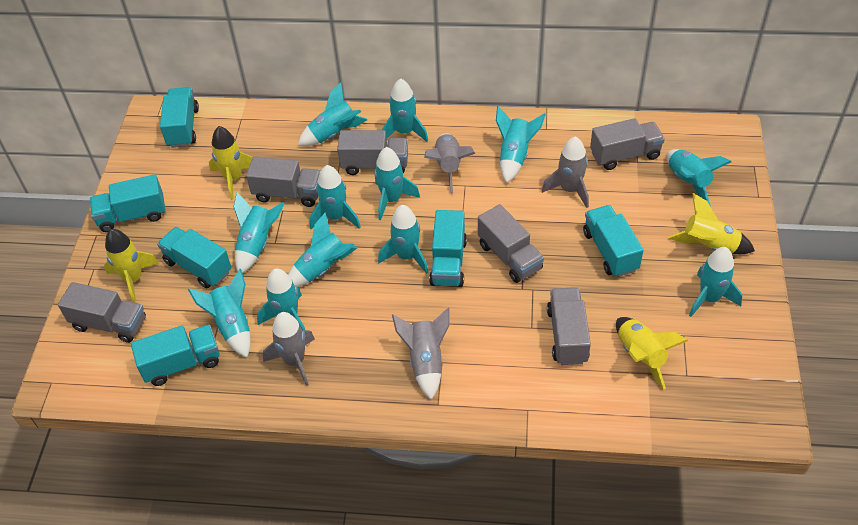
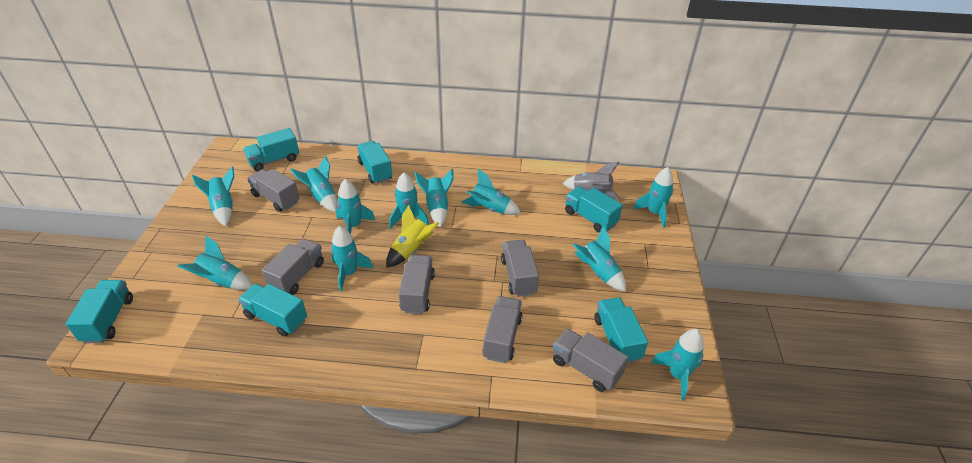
grey rocket: [263,312,315,386] [392,308,450,400] [424,133,475,193] [542,136,589,208] = 4 -> [563,162,621,200] = 1
turquoise rocket: [188,269,251,358] [234,192,285,273] [257,268,305,330] [288,213,357,287] [298,82,368,146] [310,165,361,229] [374,147,420,220] [378,205,428,274] [382,78,428,142] [496,106,546,183] [666,149,731,207] [689,247,743,317] = 12 -> [177,236,252,290] [192,166,234,226] [290,156,338,212] [331,226,374,292] [336,179,375,234] [389,172,429,229] [414,168,453,227] [462,169,521,215] [573,226,626,292] [633,167,673,228] [651,329,704,401] = 11
yellow rocket: [104,229,159,303] [209,126,253,200] [616,317,688,390] [668,193,755,254] = 4 -> [386,205,439,268] = 1

